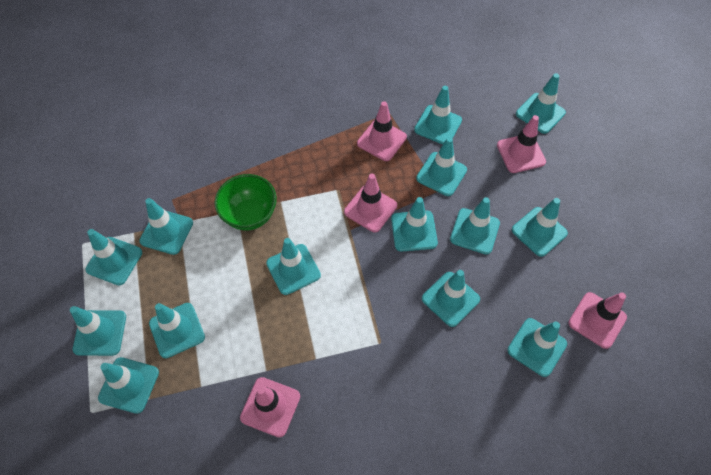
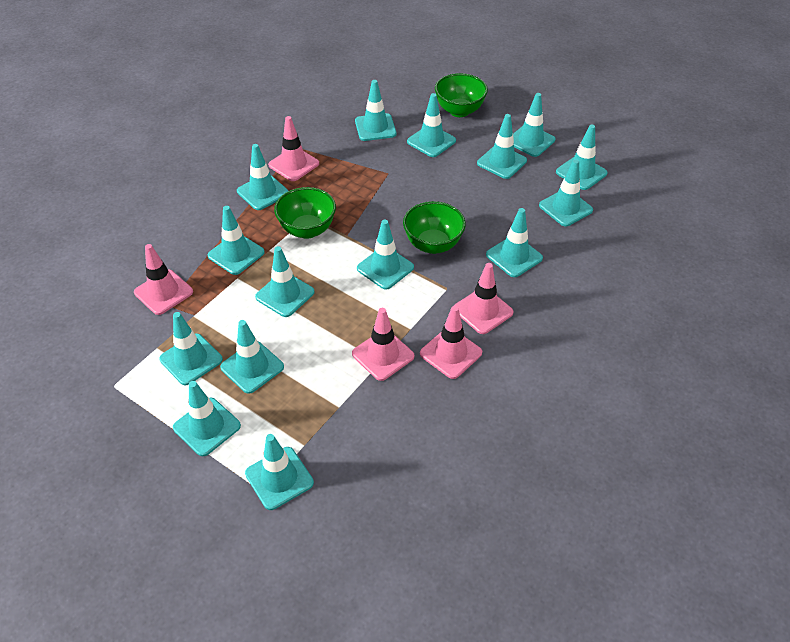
green bowl: [214,174,277,230] = 1 -> [274,187,336,239] [403,201,466,254] [435,73,488,117] = 3
turquoise traffic cone: [70,306,126,356] [85,229,142,285] [98,357,159,414] [139,198,193,255] [149,303,205,358] [266,238,321,295] [391,197,438,252] [414,86,462,144] [416,137,467,196] [422,270,480,327] [450,197,500,255] [507,318,567,377] [512,198,568,257] [516,73,566,134] = 14 -> [159,312,223,385] [173,381,241,456] [208,206,265,275] [220,320,284,394] [237,144,288,210] [245,434,314,510] [255,246,315,317] [355,80,396,141] [357,220,414,290] [407,93,456,157] [477,114,527,179] [486,208,543,277] [513,93,555,157] [539,159,593,227] [556,124,608,190] = 15

